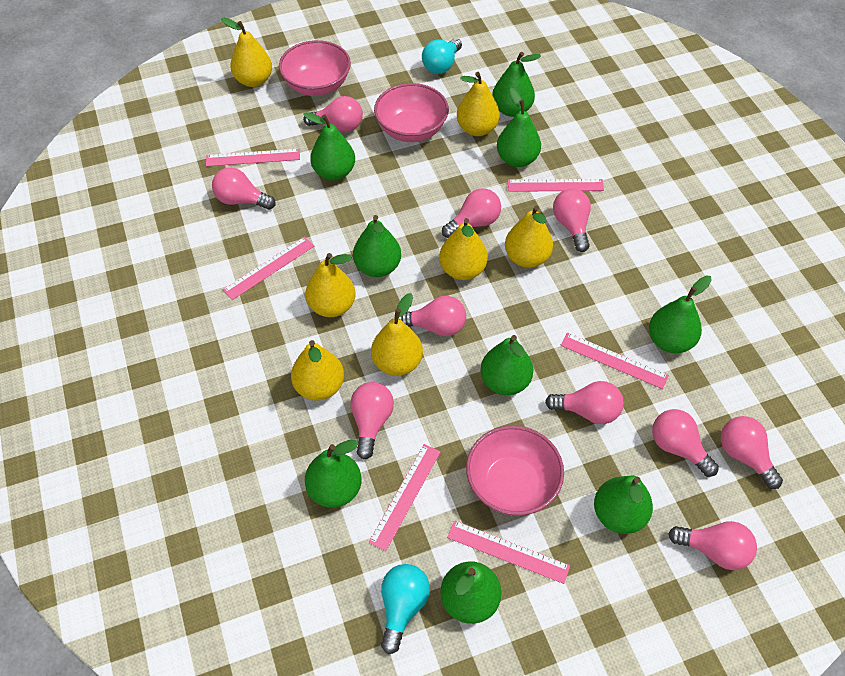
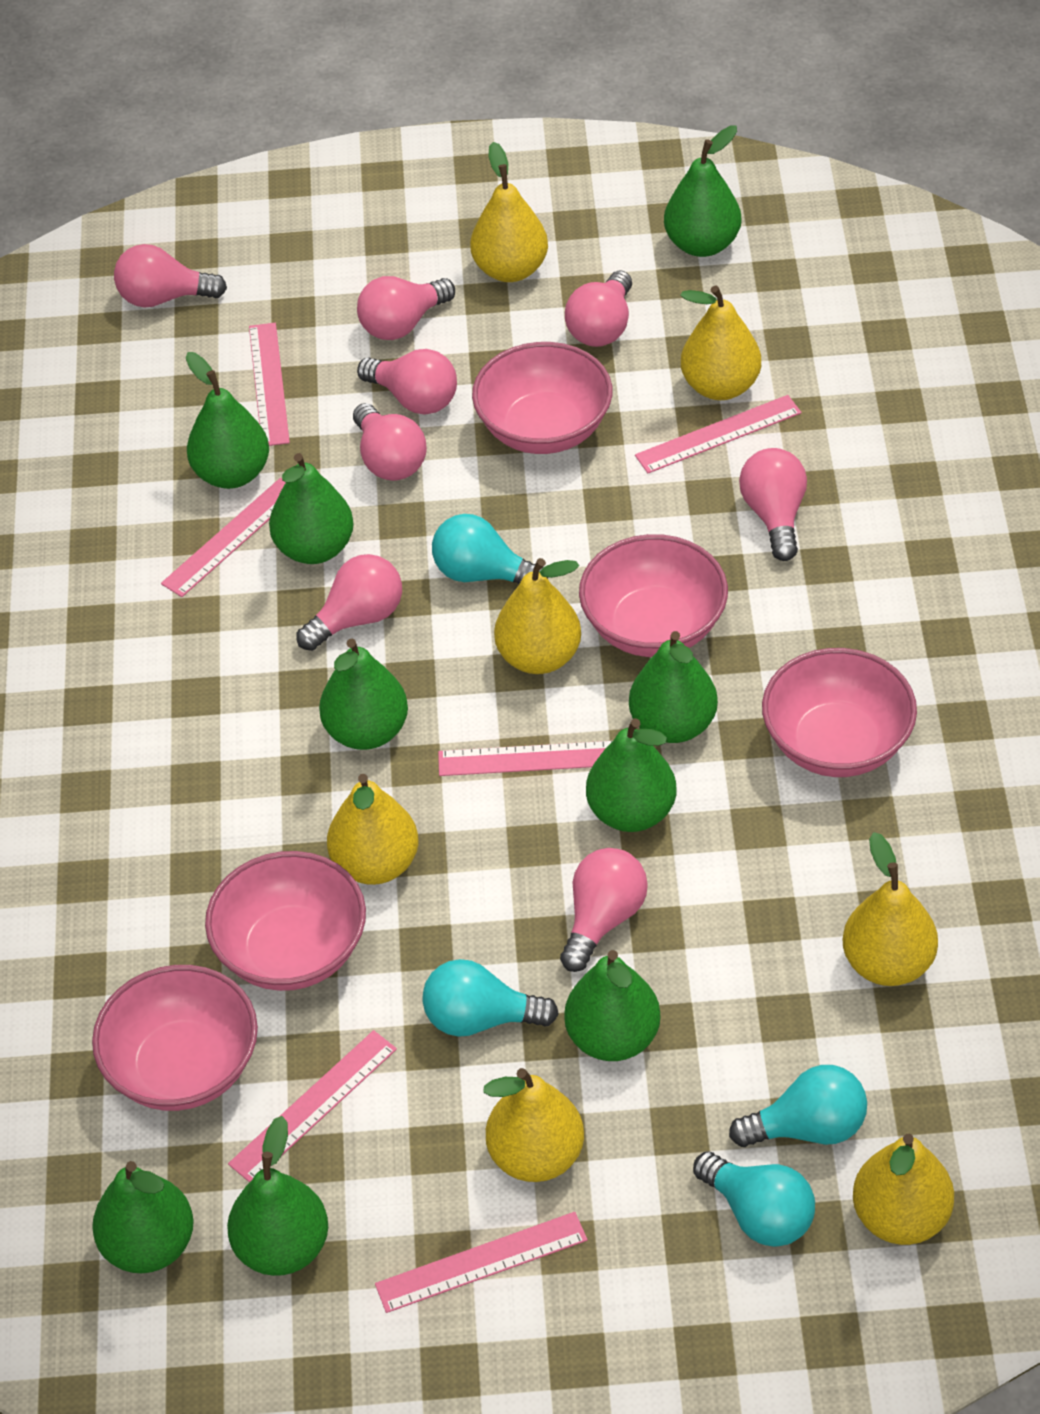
pink bowl: [279,40,351,96] [374,83,449,142] [466,426,564,516] = 3 -> [92,965,258,1111] [205,851,366,991] [472,342,612,454] [579,534,728,657] [762,648,917,777] = 5
pink light bulb: [212,167,276,210] [303,96,363,132] [350,382,394,459] [398,296,466,336] [442,188,501,238] [545,381,624,424] [553,189,591,252] [652,409,719,477] [668,521,757,570] [721,416,783,489] = 10 -> [114,244,227,307] [297,554,402,651] [353,403,427,481] [357,276,455,340] [357,349,457,415] [560,848,648,972] [565,271,632,347] [739,448,807,561] = 8
turquoise light bulb: [381,564,430,654] [422,38,462,74] = 2 -> [422,959,559,1037] [432,514,548,584] [693,1151,815,1247] [729,1065,867,1147] = 4

